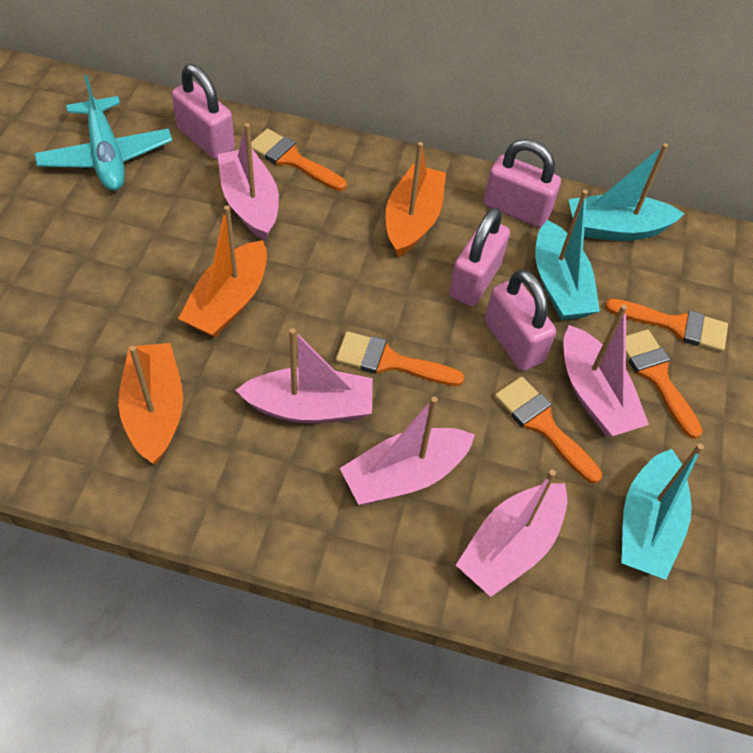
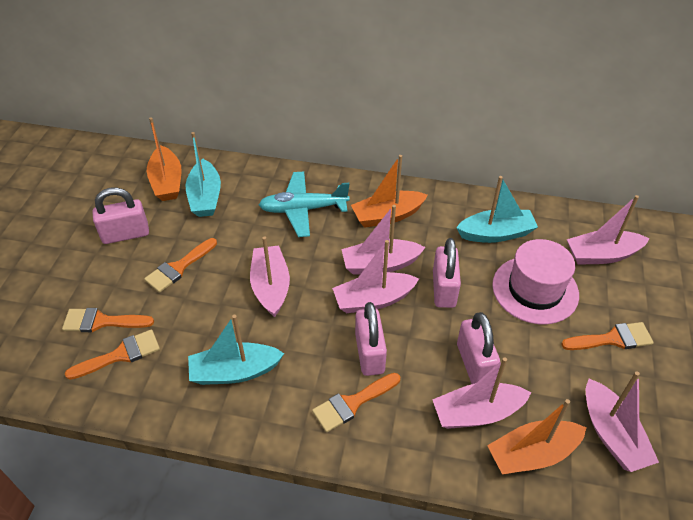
pink boat: [218,123,279,241] [236,328,373,423] [340,396,475,505] [456,470,567,597] [563,304,649,436] = 5 -> [250,236,290,317] [332,240,419,313] [341,205,426,275] [432,357,531,429] [567,195,650,265] [586,371,659,472] = 6
pink hat: none = 0 -> [492,239,579,324] = 1

